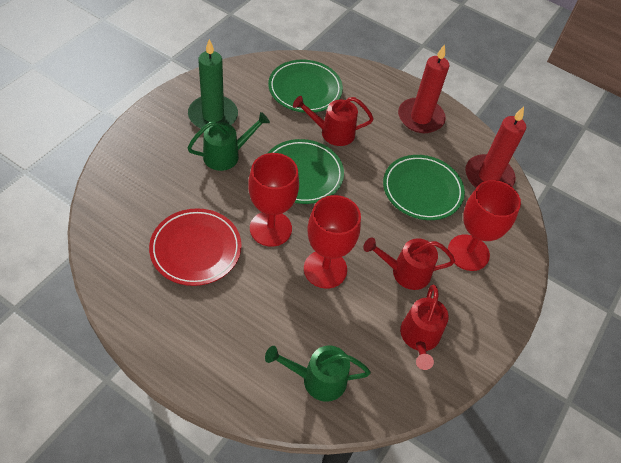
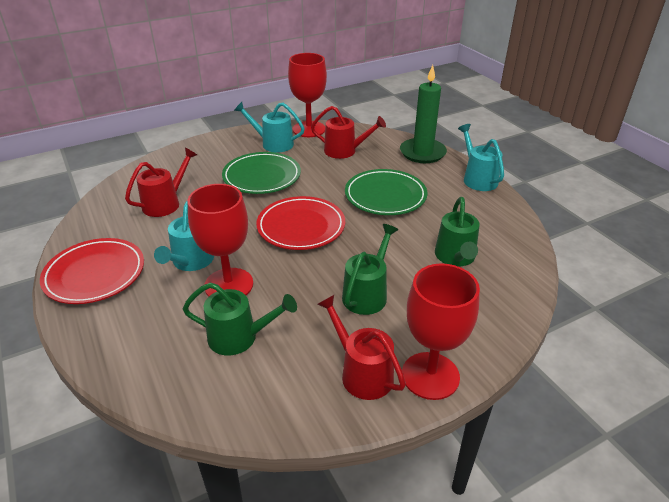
green plate: [268,60,343,113] [268,139,344,204] [383,155,465,220] = 3 -> [222,152,301,194] [345,169,427,215] = 2
green watering can: [187,112,270,171] [265,346,371,402] = 2 -> [183,283,297,355] [342,224,398,315] [435,197,480,266] = 3
red candle: [398,44,449,133] [465,107,526,188] = 2 -> none = 0
red plate: [149,208,242,286] = 1 -> [40,238,144,304] [256,196,345,250] = 2
turquoise watering can: none = 0 -> [154,201,214,271] [234,102,305,152] [458,124,504,191] = 3

